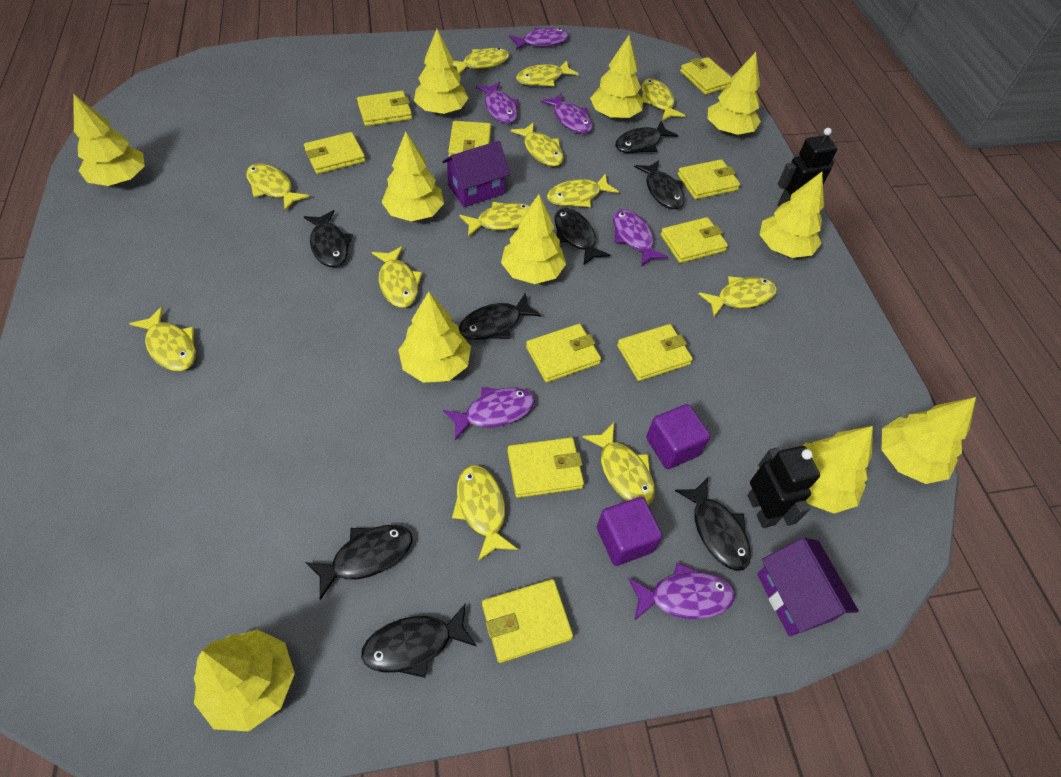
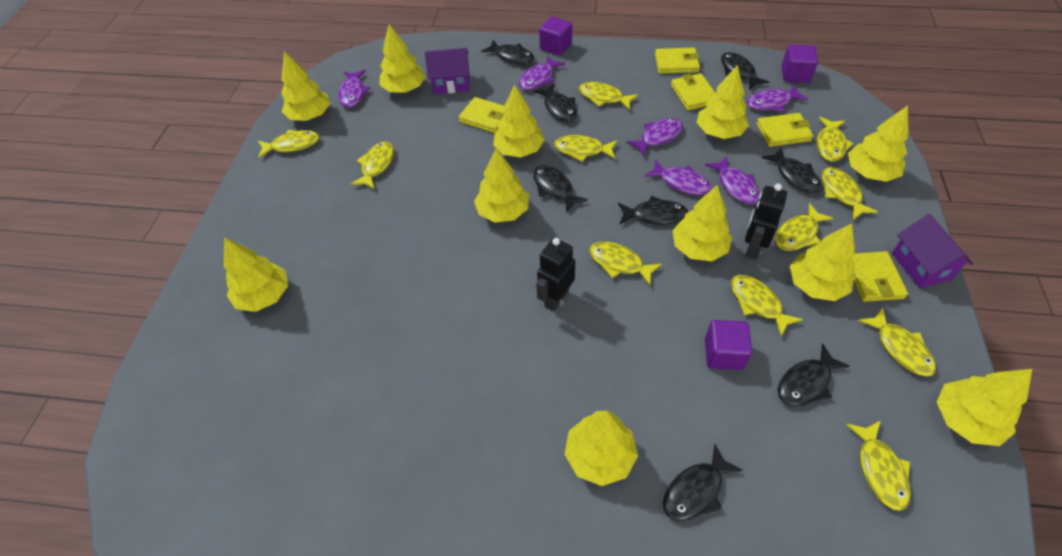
purple cube: [597,497,662,566] [646,404,710,469] = 2 -> [539,16,572,56] [705,320,752,370] [781,44,818,83] = 3
yellow fish: [129,307,196,371] [246,164,310,211] [372,246,422,308] [452,48,509,74] [452,465,518,561] [460,202,530,237] [511,122,564,166] [516,60,578,86] [547,174,619,207] [582,423,655,505] [641,79,686,121] [699,276,777,317] = 12 -> [258,130,319,158] [351,142,394,189] [554,135,617,162] [579,82,638,110] [589,242,662,285] [731,275,803,336] [775,203,833,251] [817,117,854,162] [822,167,878,220] [846,420,911,511] [858,307,936,377] = 11
yellow wallet: [304,132,365,174] [357,91,412,126] [448,121,491,156] [482,579,573,663] [507,437,584,498] [526,324,601,383] [617,324,693,381] [661,217,728,263] [678,159,740,200] [680,57,732,95] = 10 -> [458,97,504,133] [655,48,700,74] [671,73,716,111] [756,113,813,147] [852,251,908,302] = 5

